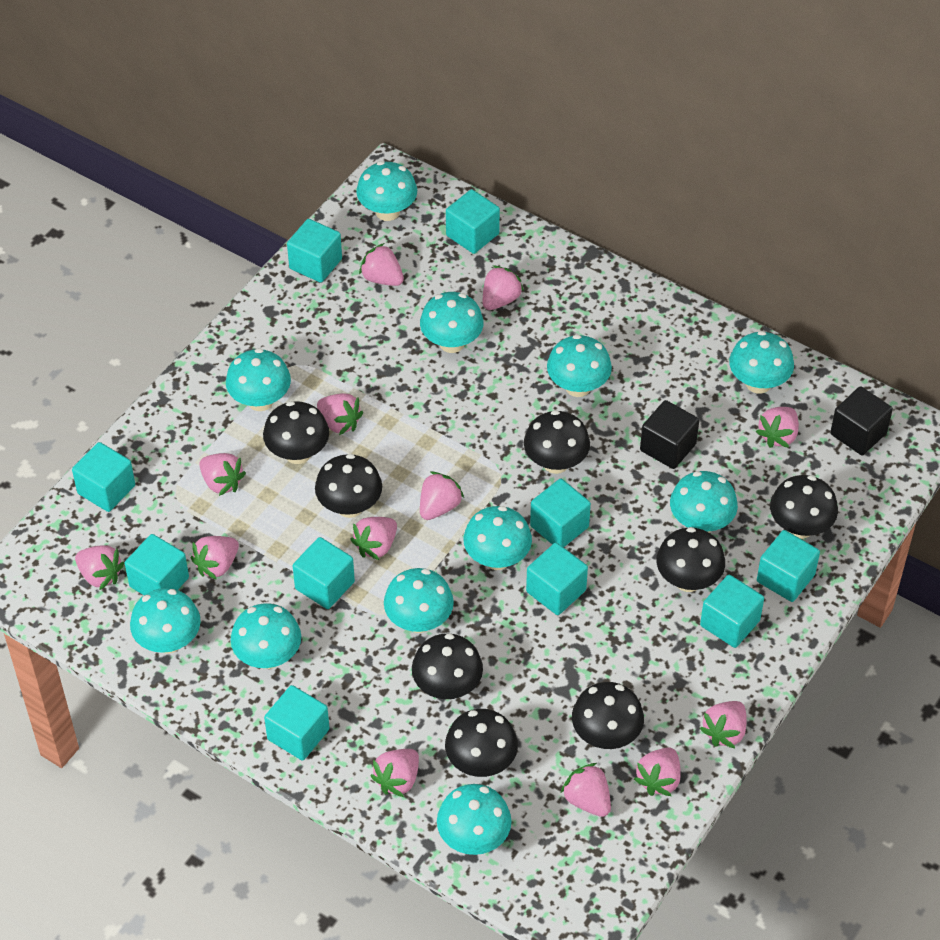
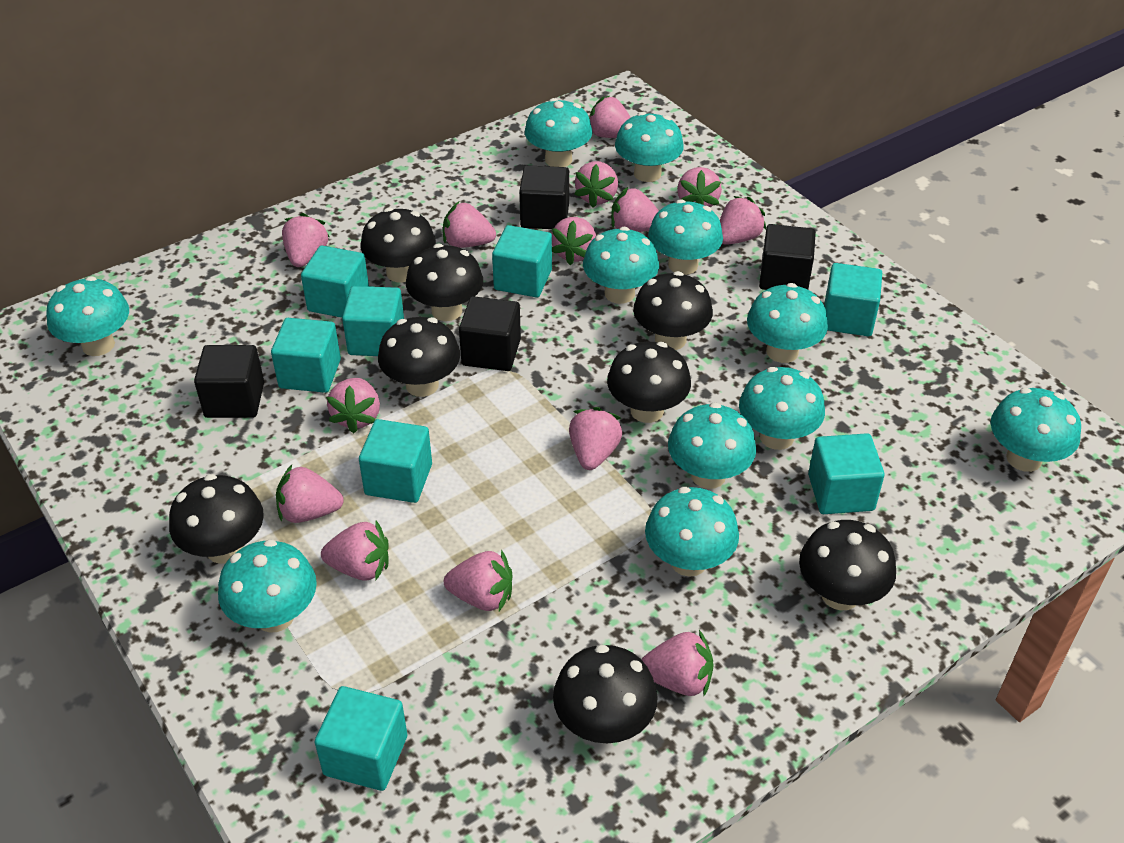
black cube: [640,400,699,469] [830,386,893,455] = 2 -> [194,345,264,418] [459,296,521,371] [519,165,569,229] [759,224,816,290] = 4
pink strawberry: [75,545,124,590] [191,536,239,580] [199,453,246,496] [317,393,363,435] [350,517,397,560] [359,243,404,286] [370,749,419,797] [420,472,464,520] [483,265,524,310] [561,763,611,817] [634,747,681,796] [699,701,747,748] [756,407,799,448] = 13 -> [276,465,344,523] [282,213,330,267] [321,521,389,581] [326,378,380,433] [443,201,496,248] [444,550,512,611] [552,217,596,265] [569,407,622,470] [574,161,618,208] [589,96,631,138] [611,187,659,232] [641,630,714,696] [677,167,722,207] [720,196,766,245] = 14
turquoise cube: [72,442,135,512] [125,534,189,595] [264,685,330,761] [287,219,342,283] [293,537,355,609] [446,189,500,254] [526,543,588,615] [530,479,591,547] [700,575,764,648] [757,530,820,602] = 10 -> [271,318,341,393] [301,246,369,318] [315,686,407,791] [342,286,404,356] [359,419,432,503] [492,225,552,297] [808,433,885,514] [824,263,882,336] = 8

